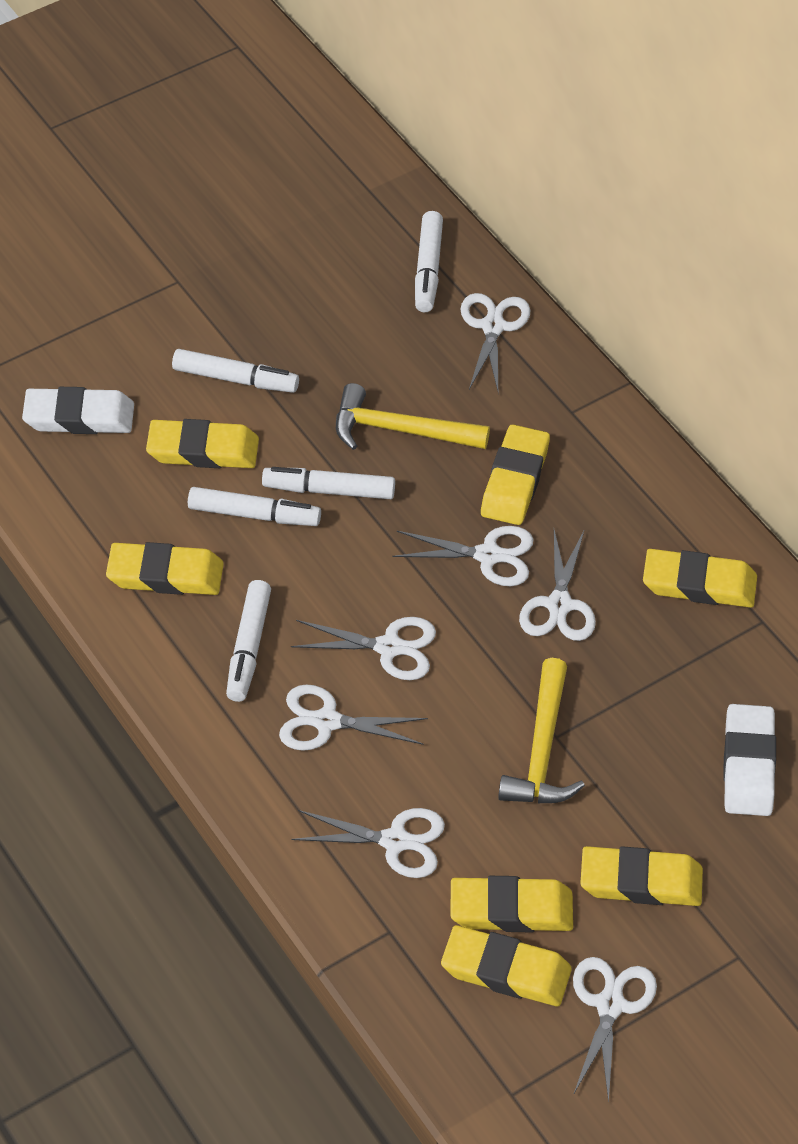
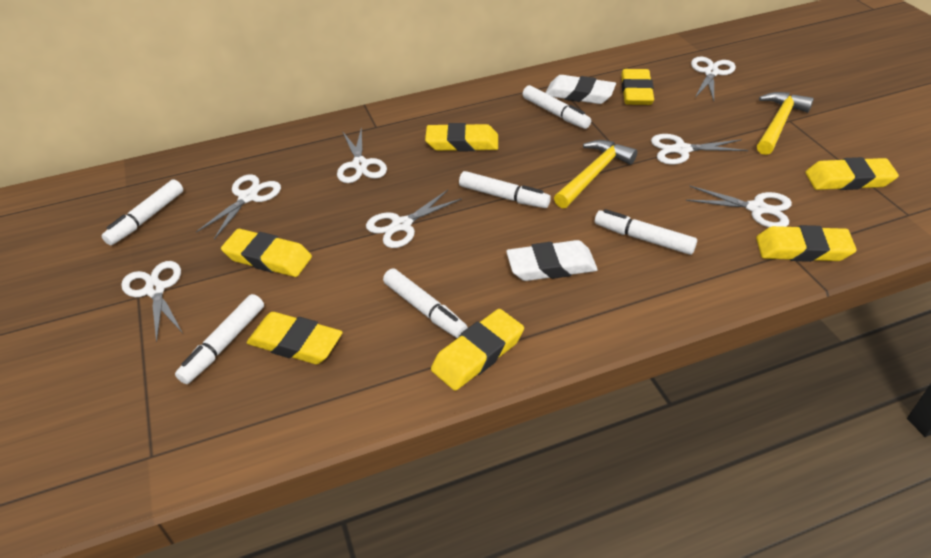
white marker: [172,349,299,393] [188,487,321,526] [226,580,271,702] [262,467,395,499] [415,211,443,312] = 5 -> [102,179,183,245] [175,294,264,384] [383,269,468,338] [459,171,551,208] [523,85,591,129] [595,209,697,255] = 6

